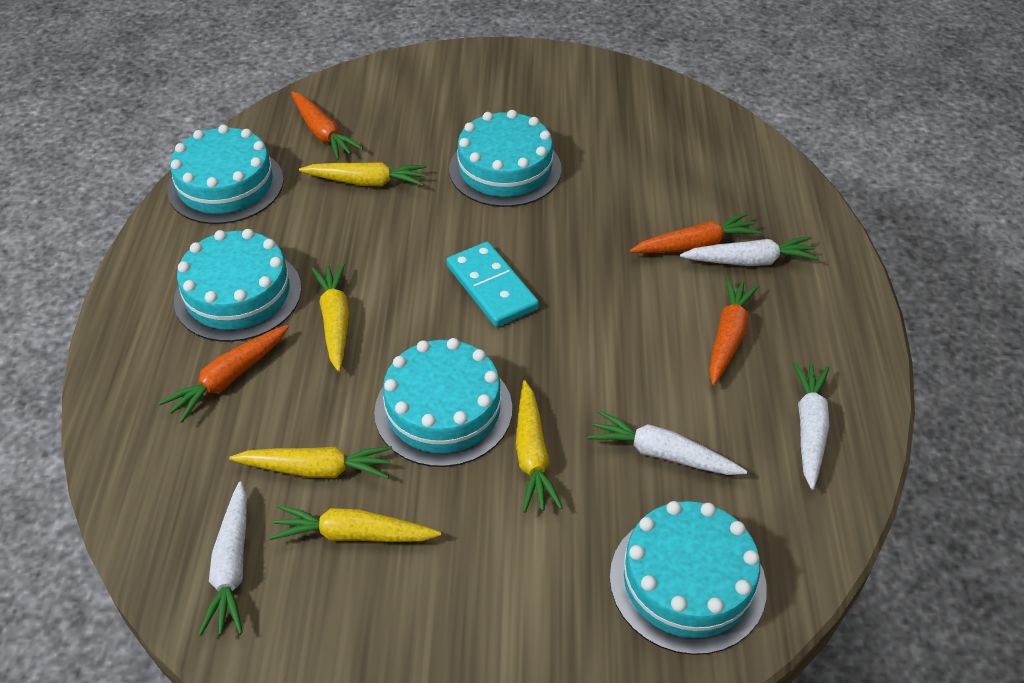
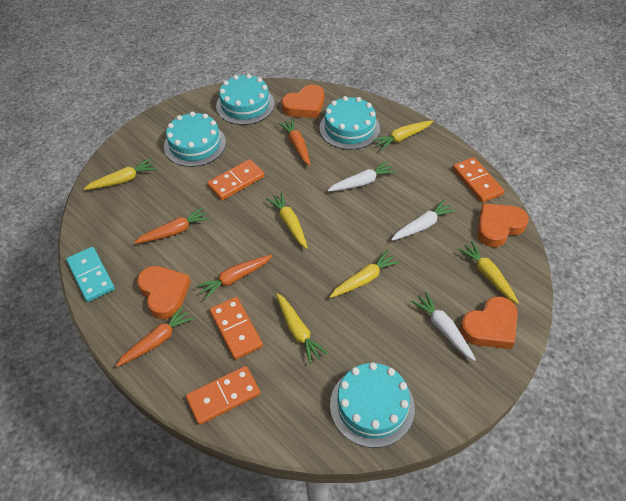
orange domino: none = 0 -> [186,366,260,425] [207,159,265,200] [210,297,263,360] [453,157,504,203] = 4
orange heart: none = 0 -> [137,266,191,319] [282,85,324,118] [460,296,518,349] [477,203,529,247] = 4
turquoise cake: [167,124,284,224] [174,229,301,342] [374,338,512,467] [449,110,562,207] [610,501,767,655] = 5 -> [164,112,226,167] [216,74,275,125] [320,96,380,150] [330,362,415,448] = 4
white carrot: [198,482,247,636] [587,410,747,475] [680,236,819,266] [793,362,830,490] = 4 -> [327,161,396,191] [391,200,456,241] [411,292,476,361] = 3
yellow carrot: [229,446,392,479] [269,505,441,542] [299,162,427,186] [312,263,349,372] [516,380,563,513] = 5 -> [84,158,156,190] [266,192,308,249] [276,293,328,364] [330,250,400,298] [372,120,433,151] [458,241,519,304] = 6

